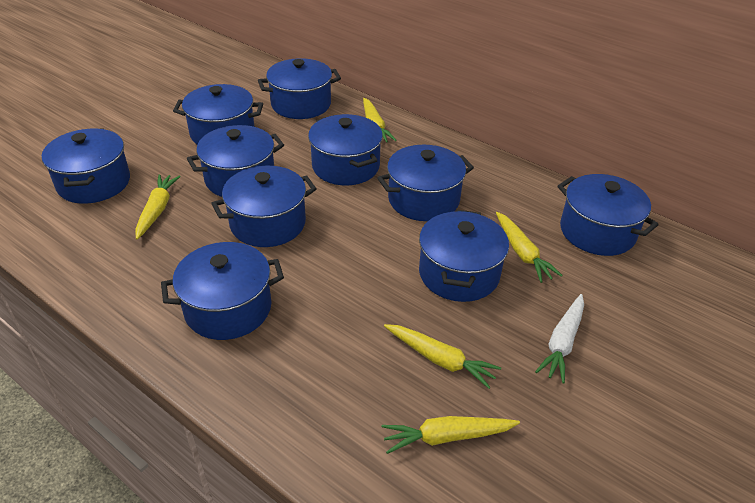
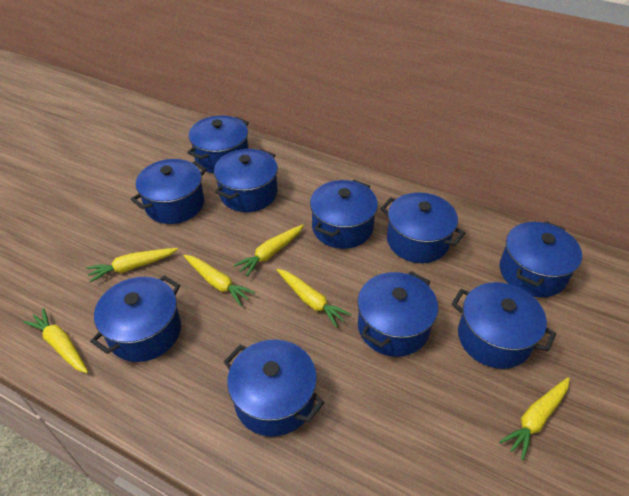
white carrot: [535,294,584,383] = 1 -> none = 0
yellow carrot: [135,174,181,240] [363,98,397,143] [381,416,520,454] [384,324,501,389] [496,212,563,283] = 5 -> [23,308,88,373] [86,248,178,283] [183,255,255,306] [233,224,304,277] [277,269,351,328] [500,377,570,461] = 6

